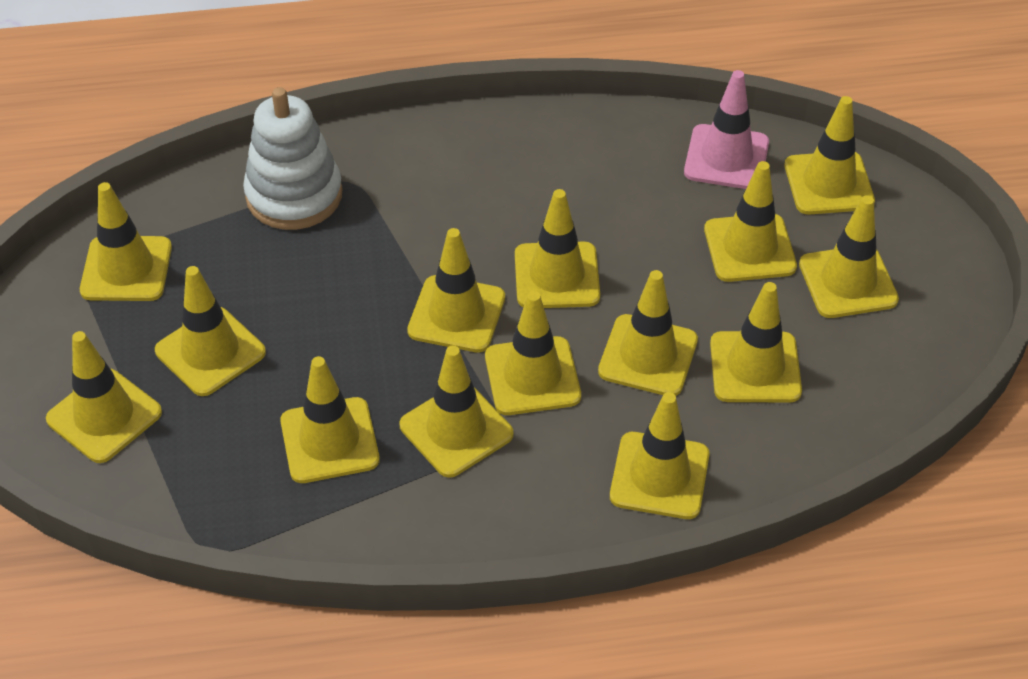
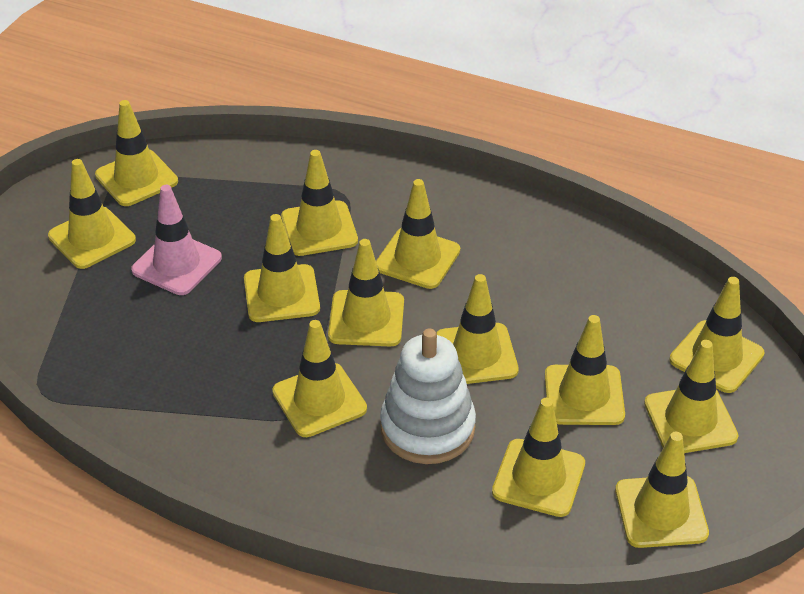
yellow traffic cone: [46,331,162,463] [80,182,172,301] [155,266,266,396] [280,356,380,483] [399,345,514,478] [407,228,505,353] [485,291,581,415] [515,189,600,308] [598,270,698,396] [610,392,710,519] [704,161,797,282] [710,282,802,402] [785,96,875,215] [799,195,899,318] = 14 -> [48,159,136,269] [95,100,178,206] [244,214,320,322] [272,320,367,437] [281,150,358,256] [328,239,404,346] [376,179,460,289] [436,274,519,384] [492,398,585,517] [545,315,625,425] [615,432,709,548] [644,340,739,453] [670,277,764,393] = 13

